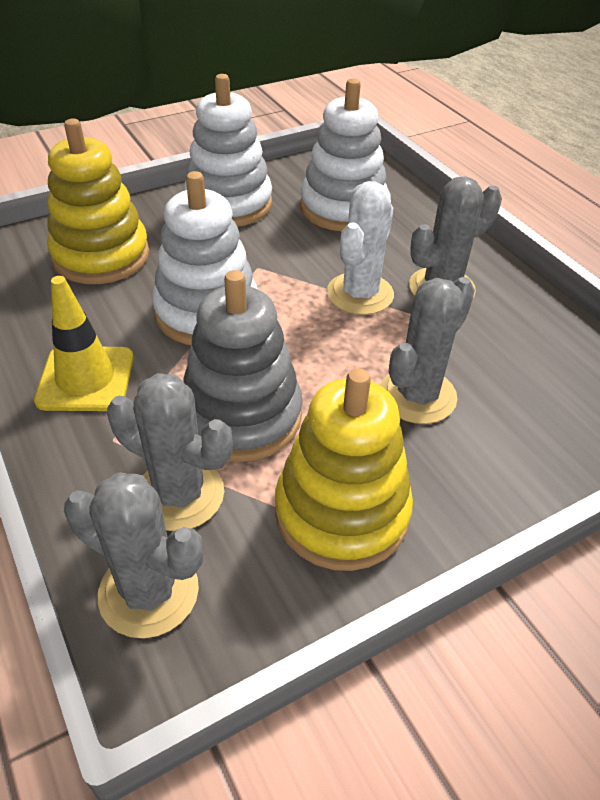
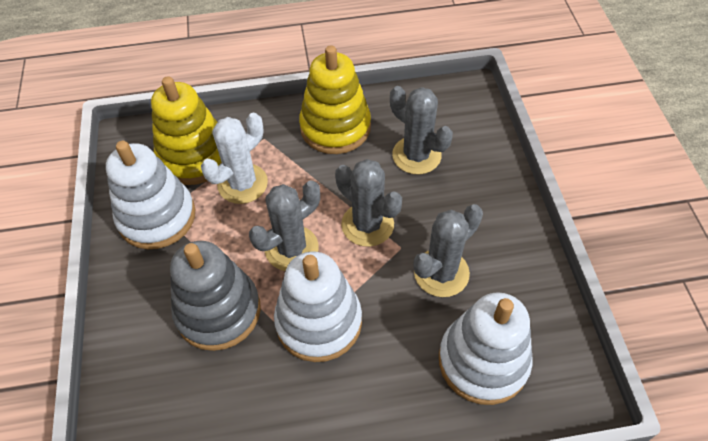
yellow traffic cone: [34,276,134,411] = 1 -> none = 0

